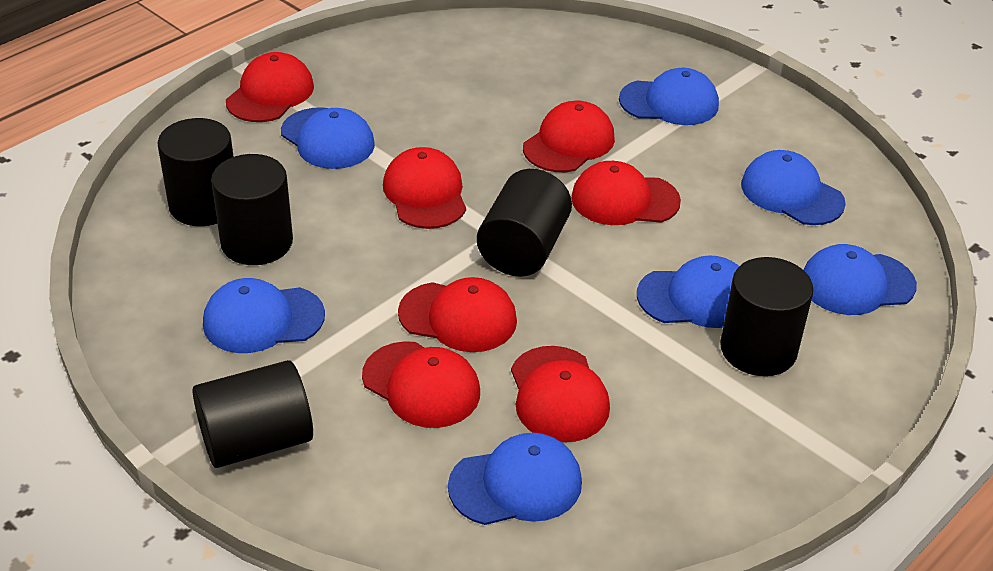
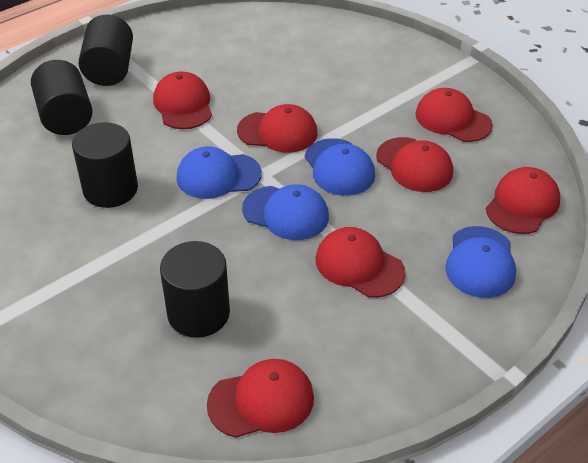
black cylinder: [157,118,234,226] [193,360,313,468] [211,154,293,265] [477,169,572,277] [720,257,813,376] = 5 -> [31,60,93,135] [72,122,138,208] [79,15,133,86] [160,241,230,338] = 4
blue cap: [203,278,325,353] [281,107,375,169] [448,433,582,525] [619,68,719,125] [637,255,739,328] [741,150,846,225] [803,244,917,315] = 7 -> [176,147,262,199] [242,184,329,240] [305,138,375,196] [445,226,516,298] = 4

